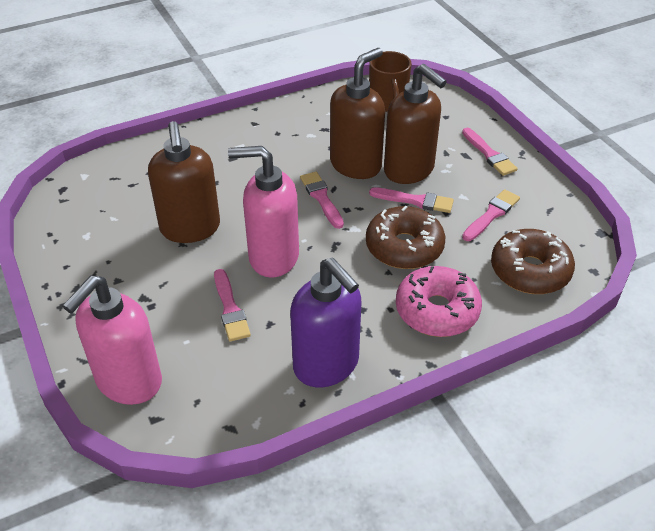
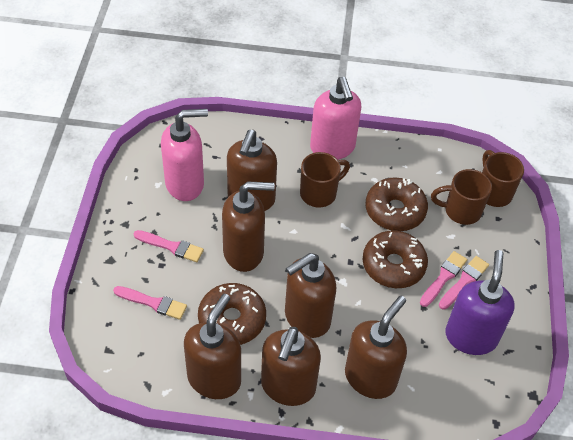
brown donut: [366,206,445,269] [491,229,575,294] = 2 -> [198,283,266,345] [363,230,428,288] [365,177,428,231] = 3
brown mug: [369,51,411,112] = 1 -> [300,152,350,207] [431,169,492,225] [482,150,524,207] = 3
brown soap dispenser: [148,121,220,243] [330,48,385,179] [384,64,447,184] = 3 -> [184,294,241,399] [222,182,275,272] [227,130,277,211] [261,327,321,406] [285,253,336,338] [345,296,407,399] = 6
pink brush: [214,269,251,342] [300,172,344,229] [369,188,454,213] [462,128,518,176] [462,189,520,241] = 5 -> [113,286,187,320] [134,230,204,262] [420,251,467,307] [439,256,489,310] = 4
pink donut: [396,266,482,337] = 1 -> none = 0

